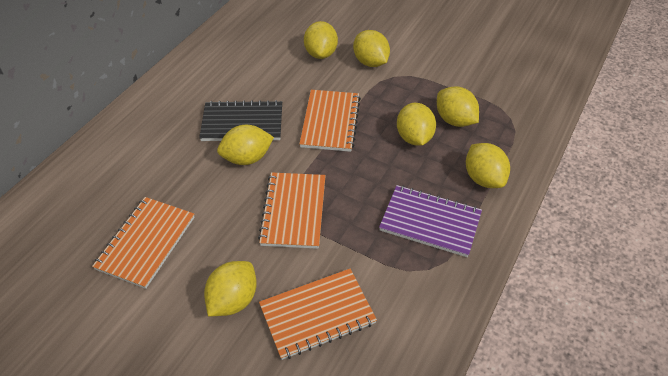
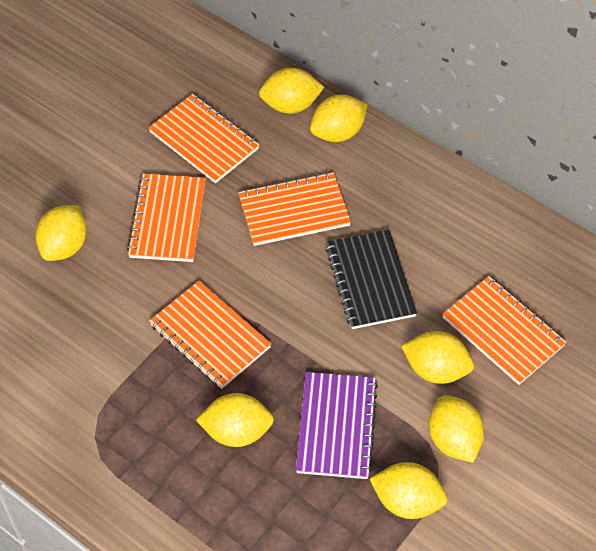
orange notebook: [92,197,195,289] [258,172,326,249] [259,269,377,360] [299,90,361,152] = 4 -> [127,174,206,262] [148,94,260,183] [149,281,271,389] [238,172,351,246] [442,276,567,385] = 5

